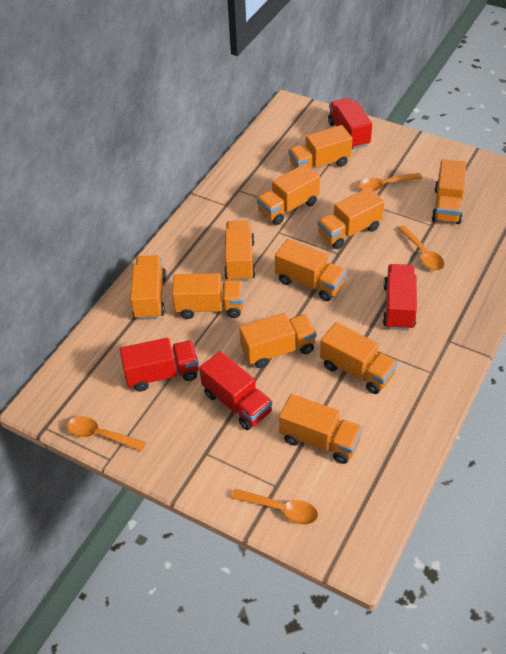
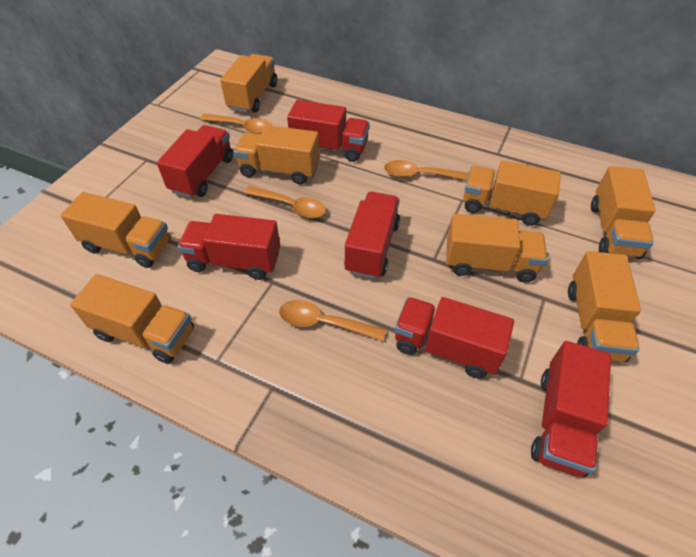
orange truck: [130,255,167,320] [172,273,243,319] [224,220,255,281] [239,313,317,368] [257,164,320,225] [275,239,346,301] [279,394,363,464] [289,125,352,170] [317,188,384,249] [320,322,398,394] [432,159,466,224] = 11 -> [61,192,171,268] [70,274,194,364] [220,54,277,113] [234,125,320,184] [446,214,548,282] [463,160,561,226] [568,251,641,362] [591,166,656,259] = 8
red truck: [120,338,199,392] [199,351,272,430] [328,98,372,149] [383,264,417,330] = 4 -> [157,125,233,198] [178,214,280,280] [287,100,370,162] [344,192,400,279] [395,297,514,379] [531,341,611,477] = 6

